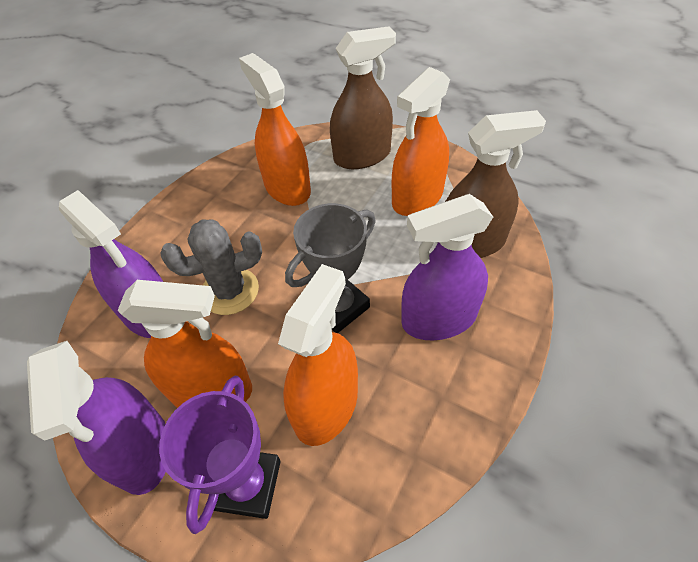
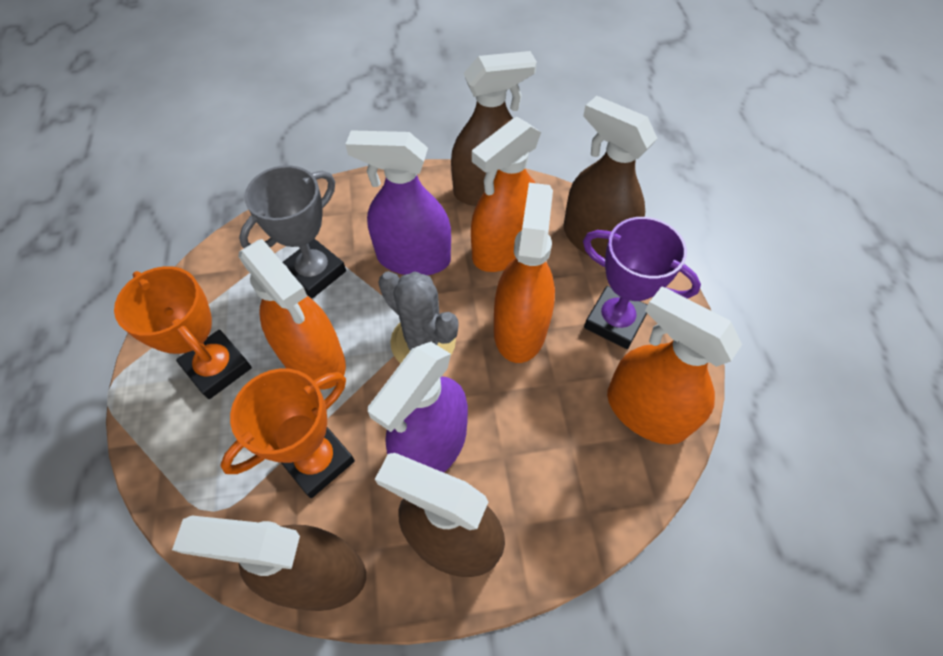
brown spray bottle: [330,26,396,169] [445,110,546,258] = 2 -> [172,516,366,611] [375,453,505,577] [451,51,537,206] [563,96,658,258] = 4
orange trophy: none = 0 -> [114,266,252,399] [220,368,355,498] = 2
purple spray bottle: [27,341,166,495] [59,190,163,338] [401,194,493,340] = 3 -> [345,130,451,275] [368,342,468,473] = 2

